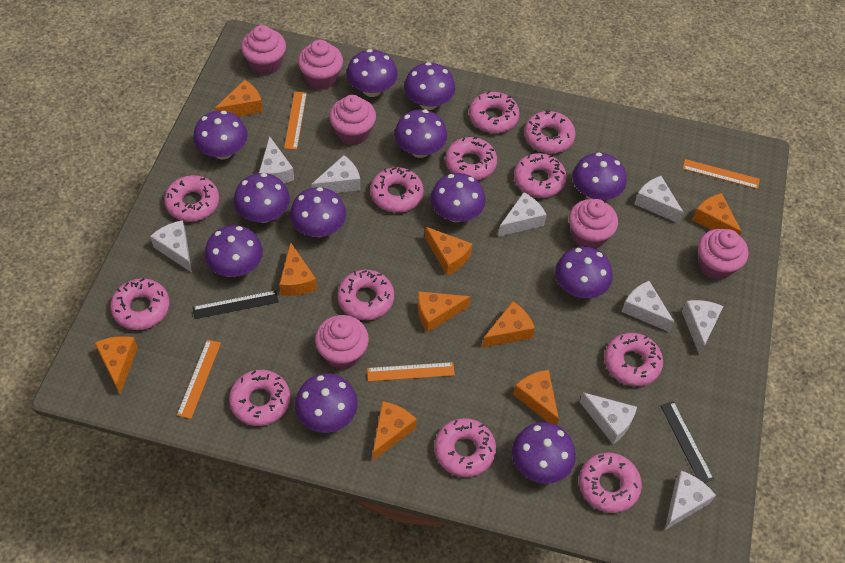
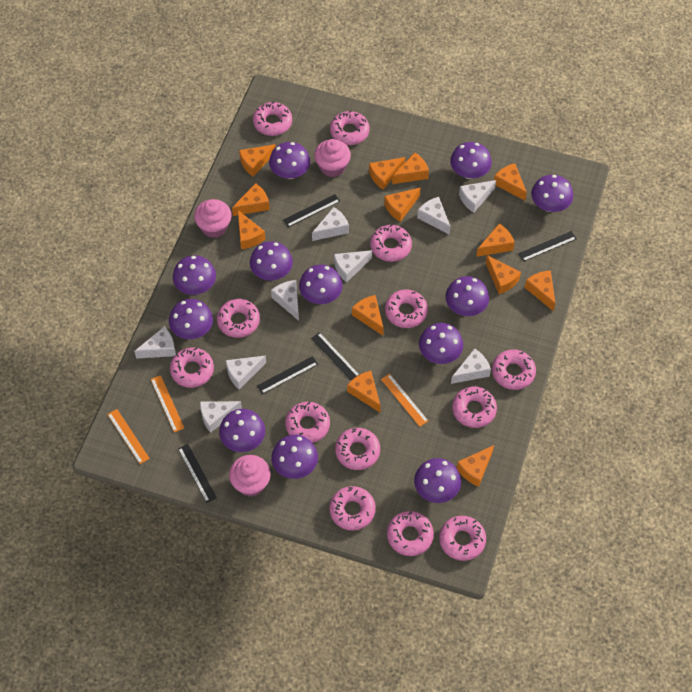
black ruler: [193,290,279,319] [660,401,714,483] = 2 -> [178,444,217,503] [257,356,318,394] [283,194,340,227] [311,332,360,380] [518,231,577,262] = 5
orange cheese: [95,336,138,394] [215,80,263,117] [279,242,317,296] [373,401,417,461] [417,291,471,333] [425,227,472,276] [482,301,535,348] [513,370,559,425] [692,193,742,236] = 9 -> [232,183,270,216] [238,210,265,249] [239,144,275,176] [347,371,381,412] [352,295,384,336] [369,157,405,190] [384,188,421,222] [392,153,429,184] [457,445,494,487] [476,223,515,257] [486,255,521,294] [494,163,527,201] [525,270,555,311] = 13
orange ruler: [177,339,221,419] [284,92,307,150] [367,362,455,381] [683,159,760,189] = 4 -> [107,409,150,464] [151,375,184,432] [381,374,428,427] = 3
pink cupcake: [241,25,286,75] [298,40,343,90] [315,315,369,370] [329,95,376,145] [569,199,618,249] [698,229,748,280] = 6 -> [194,199,232,238] [229,455,271,497] [314,139,351,177] = 3
pink donut: [110,278,170,330] [164,175,219,222] [229,370,290,426] [337,270,394,320] [370,167,424,213] [434,418,496,477] [445,137,497,180] [469,91,520,133] [514,153,567,198] [524,111,575,153] [579,453,642,513] [604,333,663,386] = 12 -> [170,348,214,388] [217,299,260,338] [253,102,292,136] [285,402,330,443] [329,486,376,531] [330,111,370,145] [335,428,380,470] [370,224,412,262] [385,290,428,328] [387,511,434,556] [439,516,486,561] [452,387,497,428] [492,350,536,390] = 13

